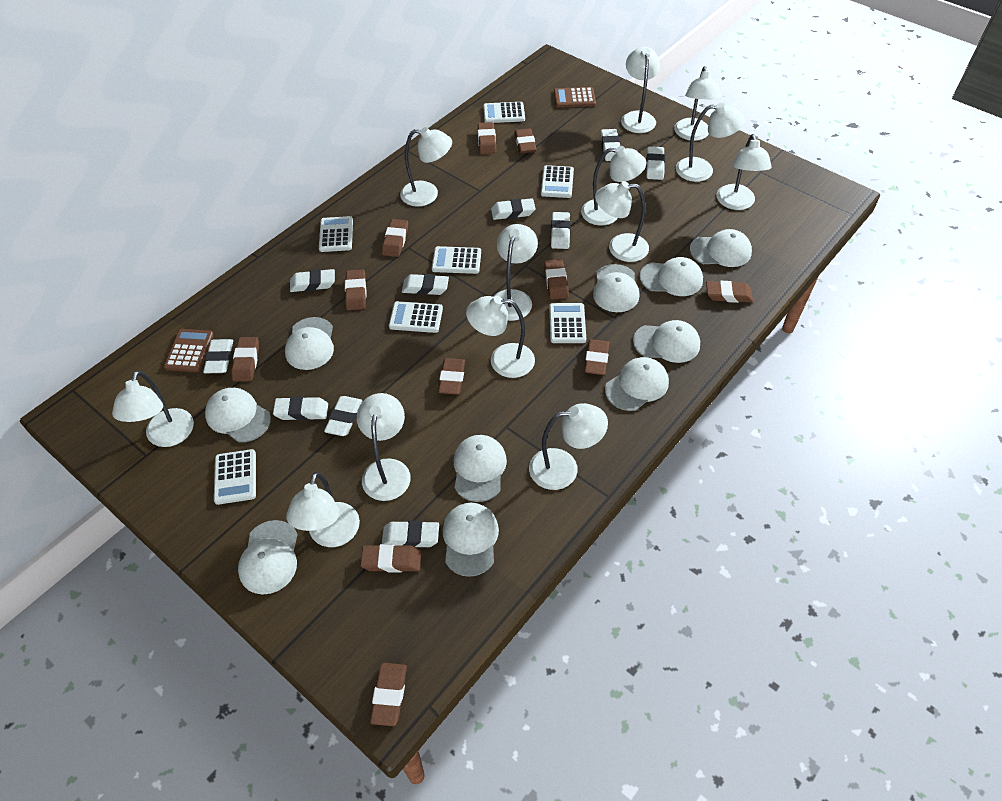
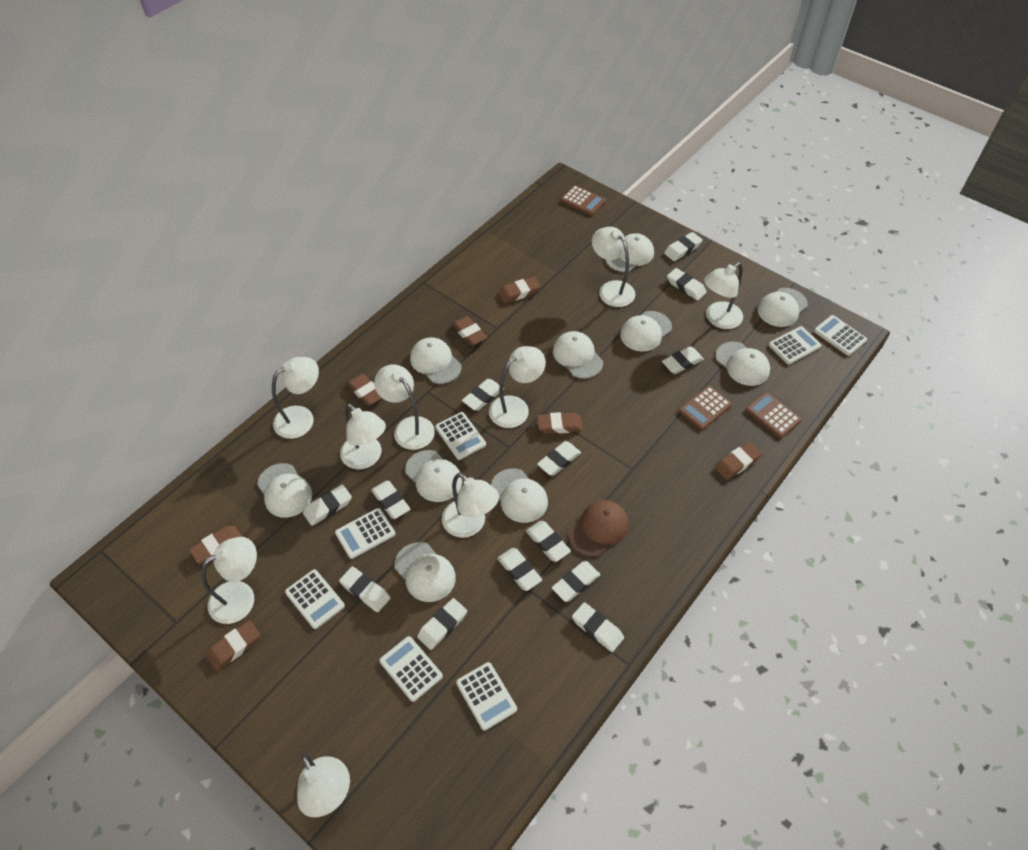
brown calculator: [164,329,214,372] [554,87,596,108] = 2 -> [560,185,606,216] [679,385,732,430] [746,392,802,438] = 3
brown cap: none = 0 -> [568,500,629,557] = 1
brown eraser: [231,337,259,382] [345,269,366,310] [360,544,421,572] [370,663,407,726] [382,219,408,257] [438,358,465,395] [478,122,496,154] [514,128,537,154] [544,259,569,300] [584,339,609,375] [706,281,753,303] = 11 -> [189,526,243,563] [206,620,260,671] [347,374,382,406] [452,316,487,346] [498,277,541,303] [537,412,583,434] [715,442,762,480] = 7
white eraser: [203,339,233,373] [273,396,328,421] [290,269,335,292] [324,396,362,436] [382,521,439,547] [402,274,449,295] [491,198,536,220] [551,212,571,249] [601,129,620,161] [646,146,665,180] = 10 -> [303,485,352,526] [339,566,391,612] [371,481,410,519] [417,598,467,650] [462,379,504,411] [497,548,542,591] [526,521,571,562] [537,441,581,476] [552,561,600,602] [572,602,624,652] [662,346,704,374] [664,232,703,261] [667,268,707,301] = 13
white lamp: [112,371,194,447] [286,472,360,547] [357,393,411,501] [400,127,452,207] [466,296,535,378] [493,224,538,321] [529,403,608,490] [581,146,646,226] [595,181,649,262] [621,47,660,133] [674,66,721,141] [676,103,745,182] [717,134,772,210] = 13 -> [201,537,257,624] [272,357,319,439] [297,753,350,817] [340,403,386,469] [374,365,435,450] [442,473,499,538] [489,346,546,428] [592,227,635,307] [704,262,743,329] = 9

